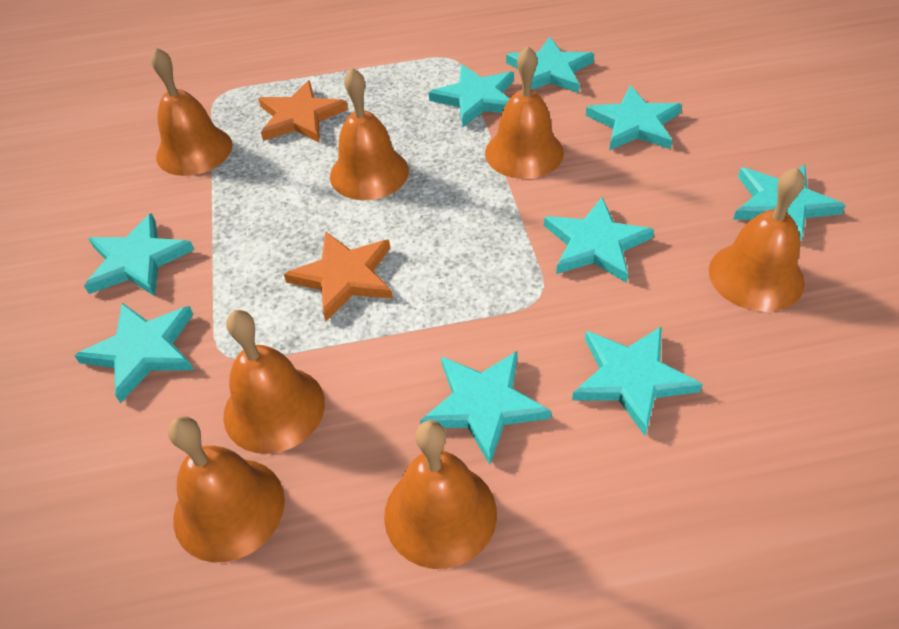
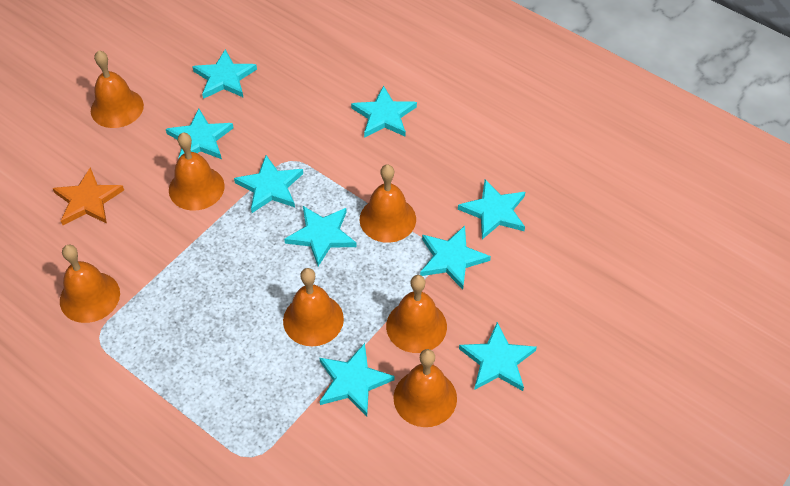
orange star: [258,80,348,143] [284,231,393,321] = 2 -> [53,167,124,225] = 1

